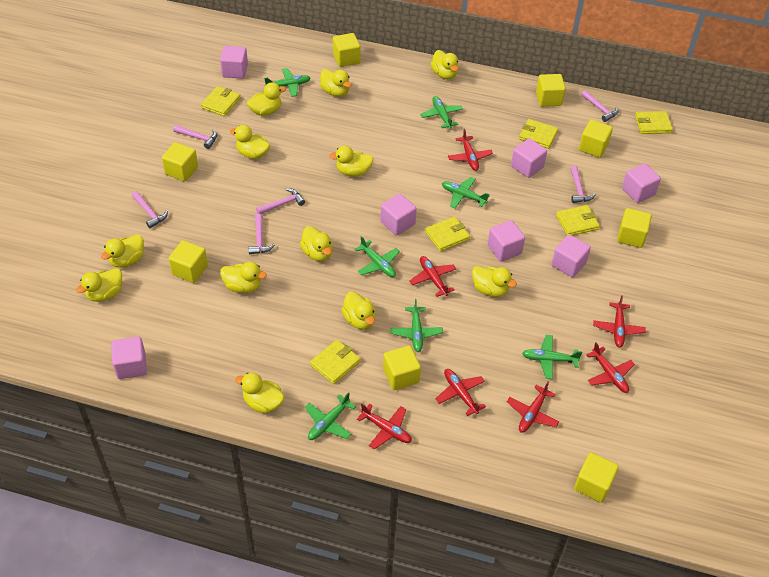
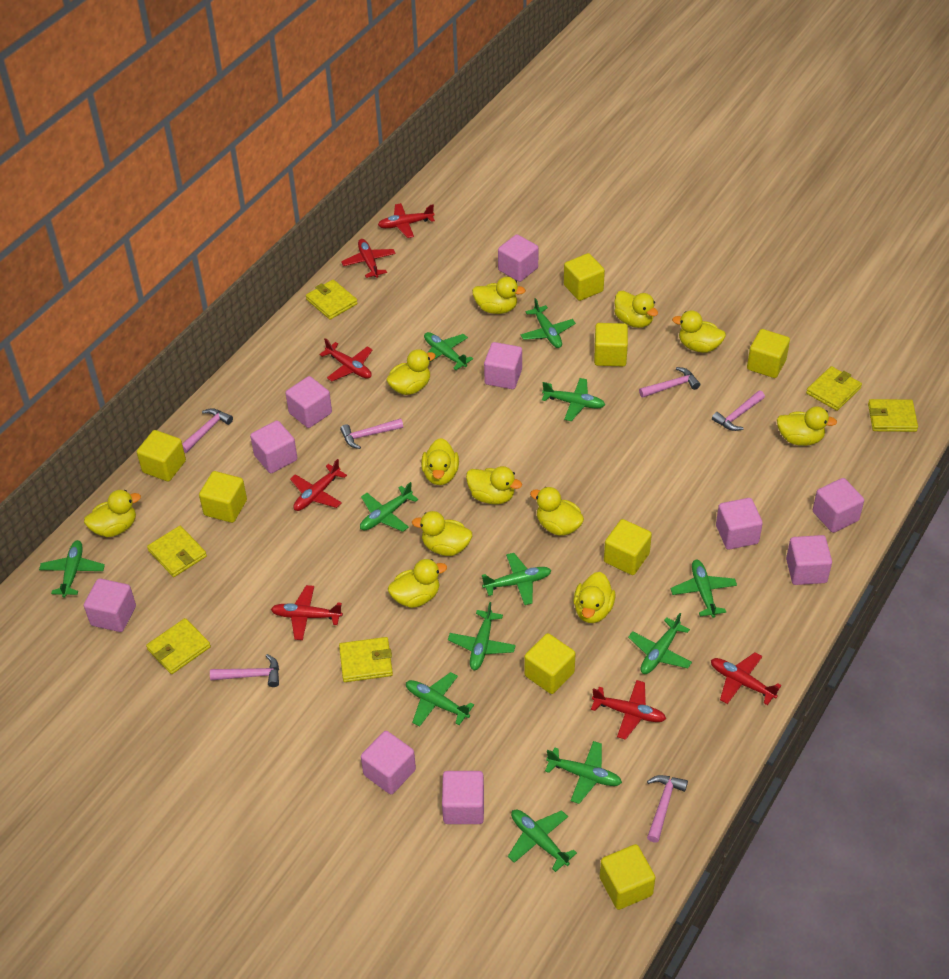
green plane: [264,68,310,97] [305,392,356,440] [355,236,400,277] [391,299,443,352] [420,96,463,129] [442,177,490,208] [522,335,582,379] = 7 -> [39,540,105,598] [360,482,418,532] [406,672,474,727] [424,332,473,370] [448,602,516,670] [482,553,552,605] [508,810,577,872] [520,298,576,348] [542,378,605,421] [545,741,622,804] [628,613,692,674] [670,560,737,618] = 12
pink cube: [111,337,147,379] [220,46,248,79] [380,194,417,235] [488,220,525,262] [511,138,547,178] [552,234,591,278] [622,163,661,203] = 7 -> [84,578,136,632] [250,420,298,473] [285,376,332,428] [361,731,416,794] [442,771,484,824] [484,342,522,389] [498,234,539,282] [716,498,763,550] [786,535,832,585] [813,478,864,533] = 10

